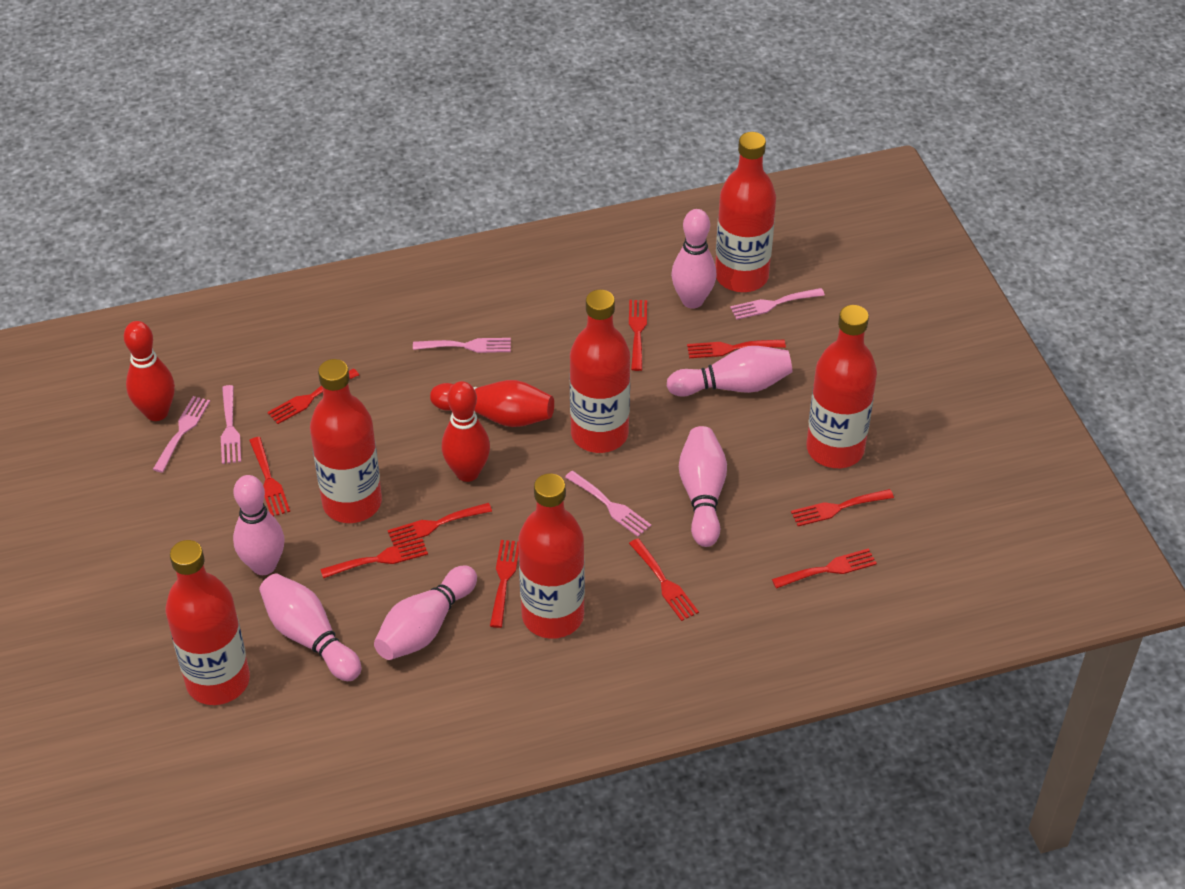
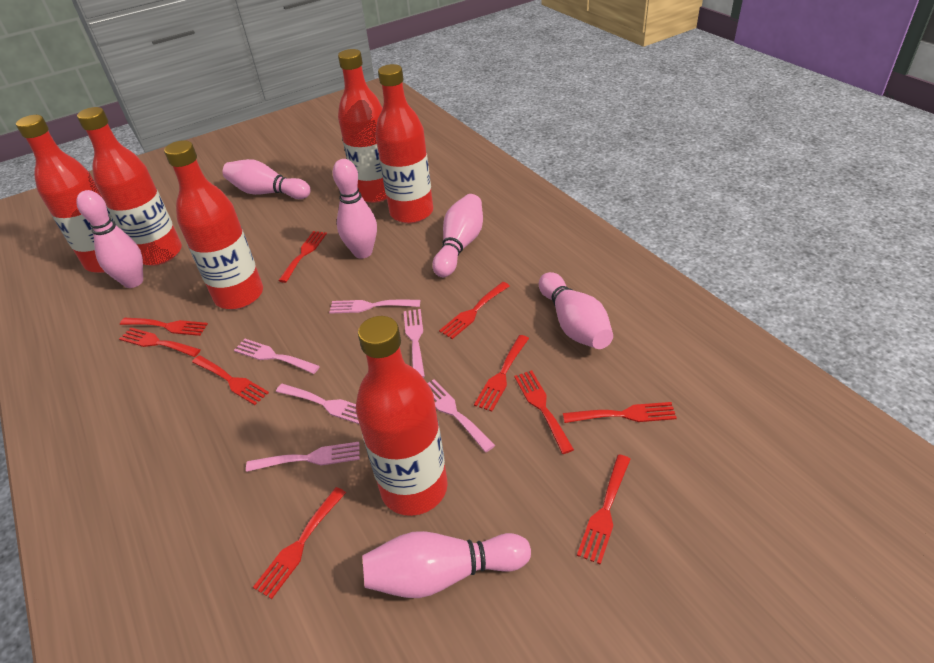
pink fork: [153,396,210,473] [221,385,241,464] [413,338,511,353] [565,471,651,537] [730,288,825,320] = 5 -> [234,339,320,374] [246,442,360,472] [276,384,359,424] [329,300,420,314] [404,309,425,378] [427,379,495,452] = 6
red bowling pin: [124,321,175,421] [430,380,554,427] [442,381,490,482] = 3 -> none = 0

